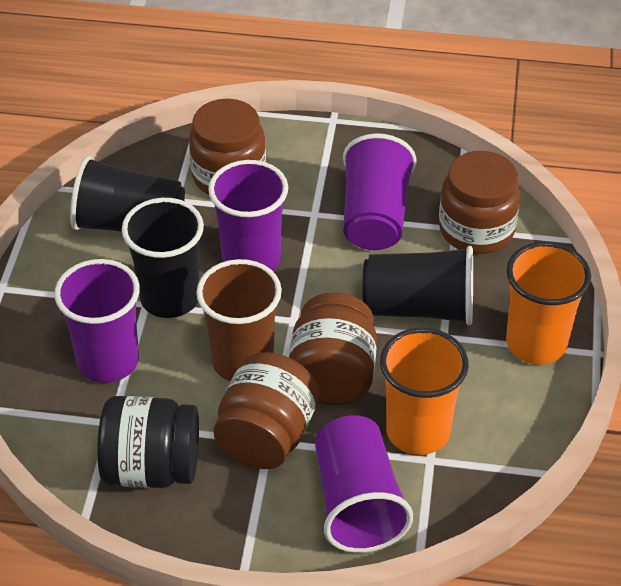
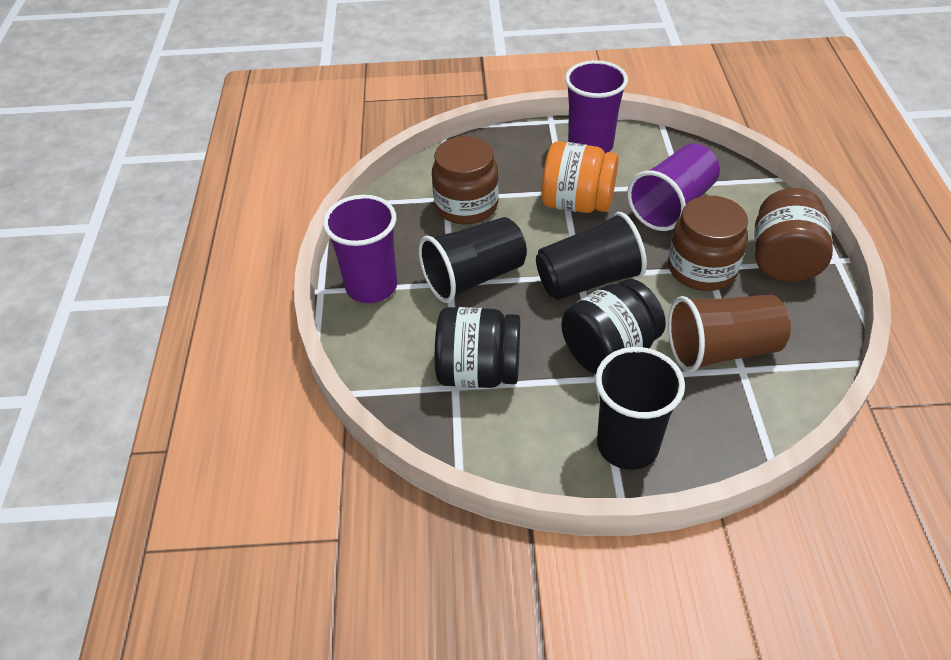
black jar: [97,396,199,488] = 1 -> [435,307,520,388] [561,279,666,375] = 2
brown jar: [189,99,266,195] [214,352,319,469] [289,292,377,405] [439,151,520,254] = 4 -> [432,136,499,224] [668,196,748,291] [754,188,833,282] = 3
orange cup: [380,328,469,455] [506,242,591,364] = 2 -> none = 0
orange jar: none = 0 -> [541,141,618,213] = 1
purple cup: [54,259,140,383] [208,160,288,271] [315,416,413,553] [343,133,417,250] = 4 -> [323,195,397,303] [565,60,628,154] [627,143,720,231] = 3

